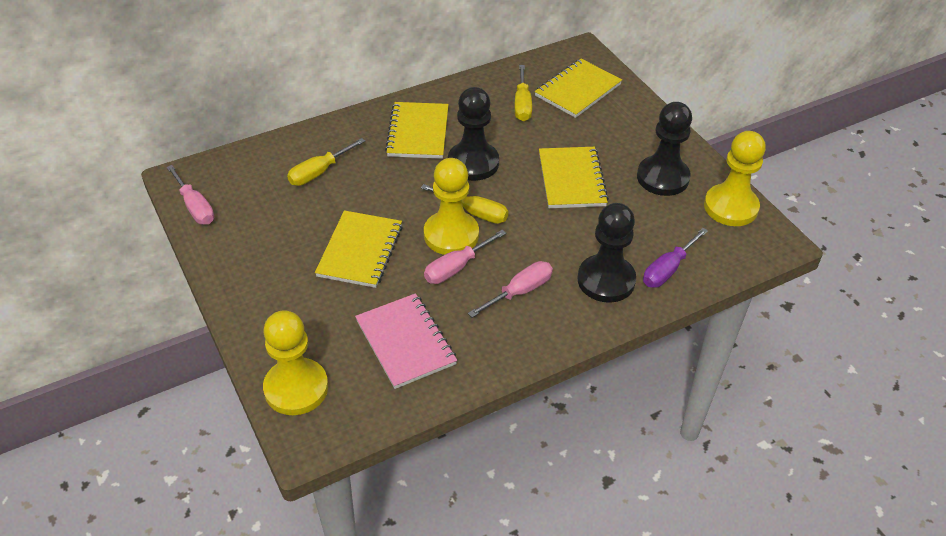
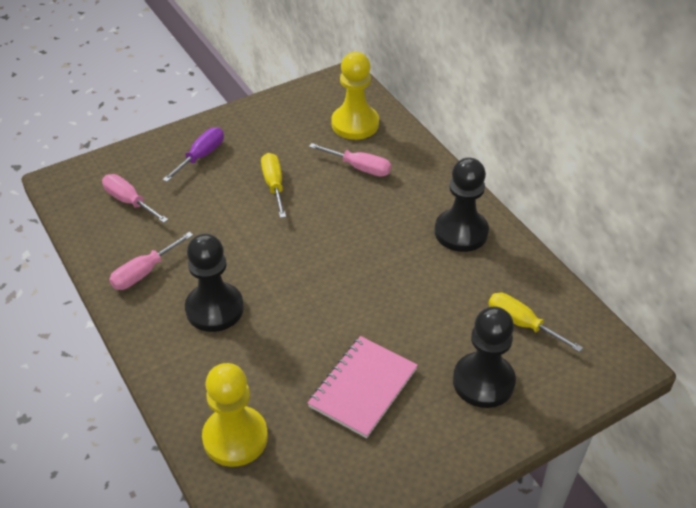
yellow notebook: [315,210,403,288] [385,102,449,159] [534,59,622,118] [539,147,609,208] = 4 -> none = 0
yellow pawn: [263,310,328,415] [424,158,479,255] [704,131,766,226] = 3 -> [202,363,268,467] [331,52,379,140] = 2
yellow screwdriver: [287,138,365,186] [421,184,508,224] [514,65,532,121] = 3 -> [261,153,286,218] [488,293,583,352] = 2

